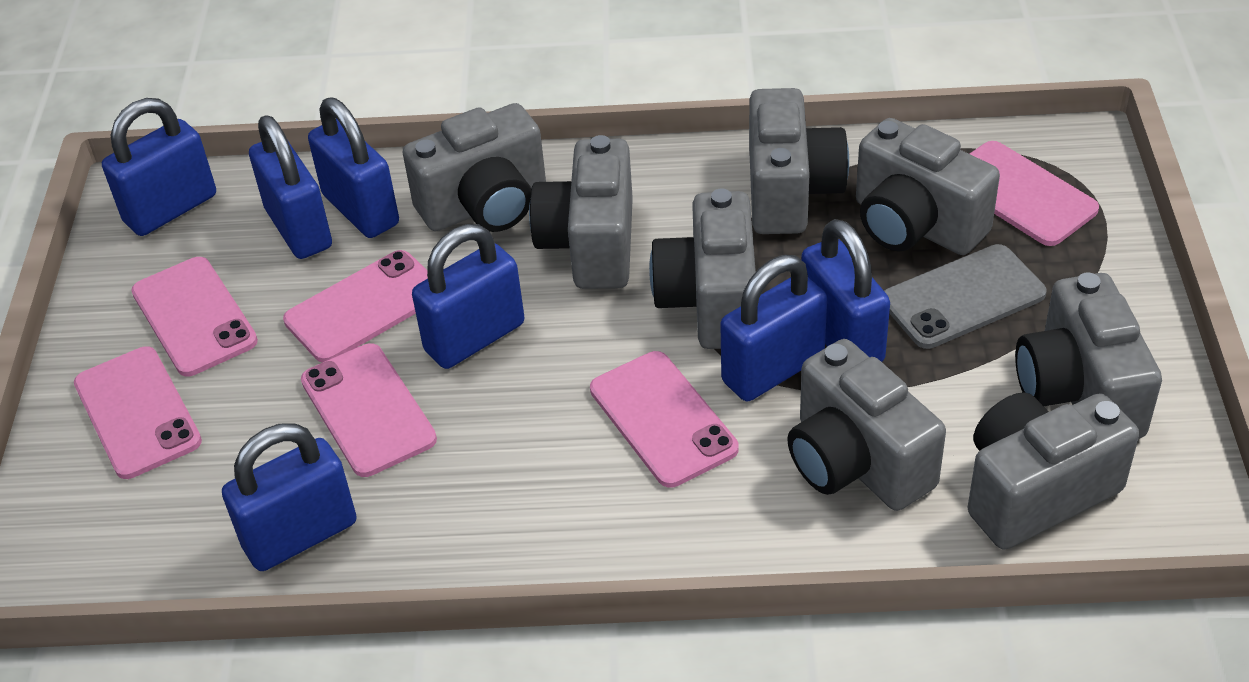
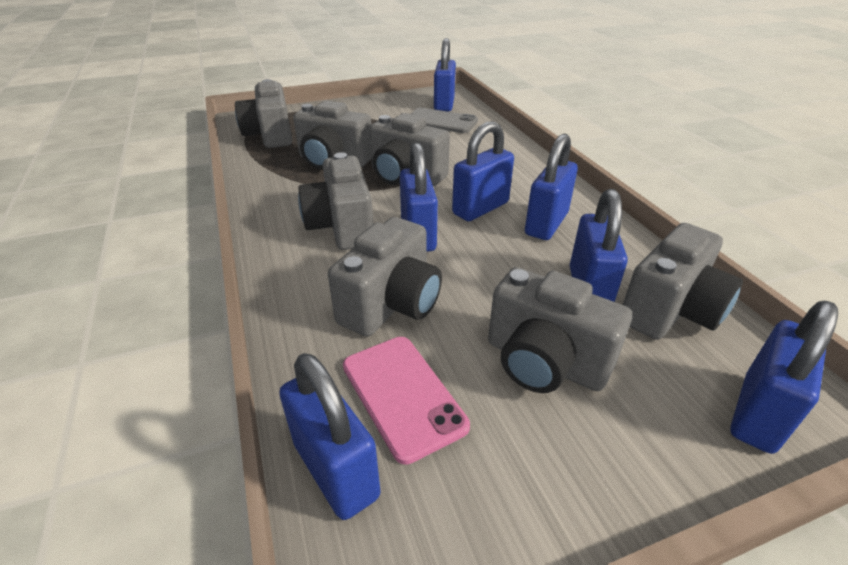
grey camera: [402,103,546,232] [529,135,633,289] [649,189,756,349] [749,88,849,234] [787,339,946,511] [856,118,1000,255] [968,392,1139,550] [1015,272,1162,439] = 8 -> [235,79,292,148] [293,100,371,169] [298,152,373,250] [328,217,442,337] [369,113,450,186] [488,267,632,393] [623,223,743,340] = 7
pink phone: [74,346,202,479] [131,257,258,376] [283,250,428,363] [301,343,437,477] [590,351,739,488] [970,141,1099,246] = 6 -> [343,337,470,465] = 1

